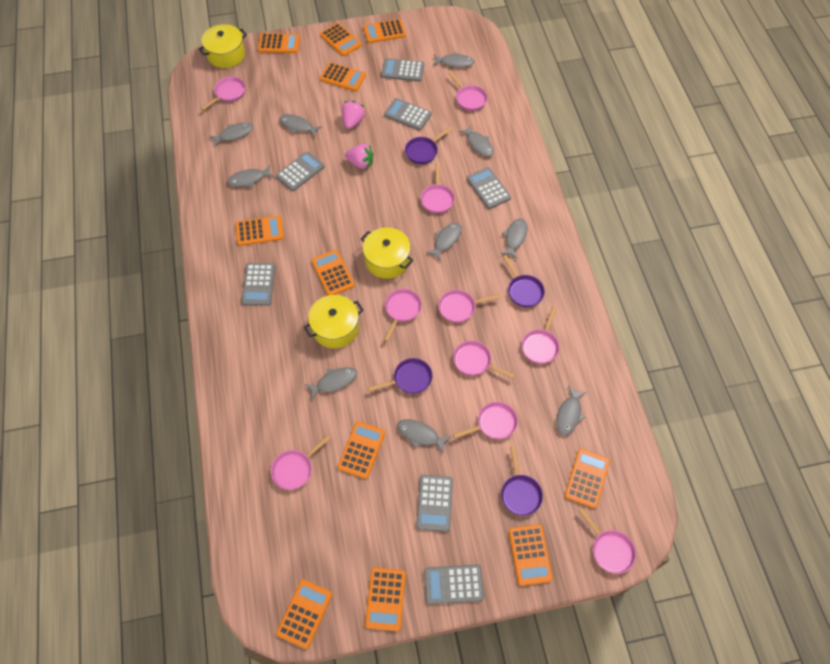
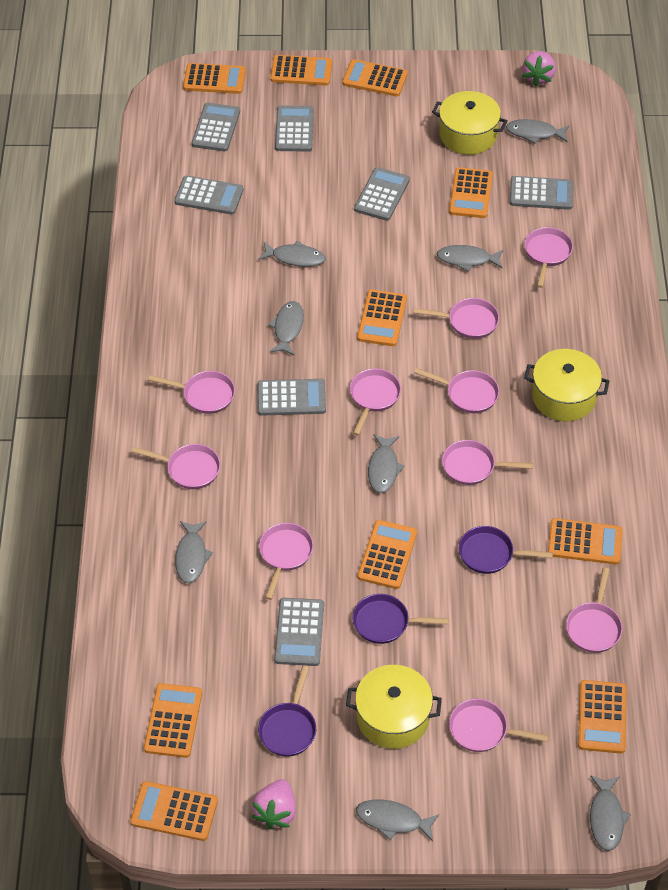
grey fish: [209,123,253,147] [227,165,274,187] [279,114,322,138] [305,367,357,400] [397,419,451,453] [426,223,462,260] [432,52,475,67] [458,125,494,157] [501,218,527,259] [556,385,587,435] = 10 -> [175,521,213,583] [258,241,326,267] [268,301,304,355] [356,799,439,841] [368,434,405,493] [437,245,503,272] [506,119,569,144] [590,775,631,851] = 8
orange calculator: [236,215,284,246] [258,33,300,53] [276,579,332,649] [311,250,355,295] [320,23,362,56] [320,62,366,91] [338,421,385,479] [363,19,406,43] [365,568,406,631] [509,524,553,586] [565,449,610,508] = 11 -> [130,781,218,841] [144,683,202,758] [183,63,246,94] [270,55,332,86] [342,59,408,96] [357,290,407,346] [358,520,417,589] [449,167,493,218] [548,518,623,565] [578,680,627,754] = 10
purple pan: [368,358,433,394] [405,126,452,164] [501,446,543,516] [503,255,545,307] = 4 -> [258,666,316,756] [353,594,449,644] [459,526,553,574] = 3

